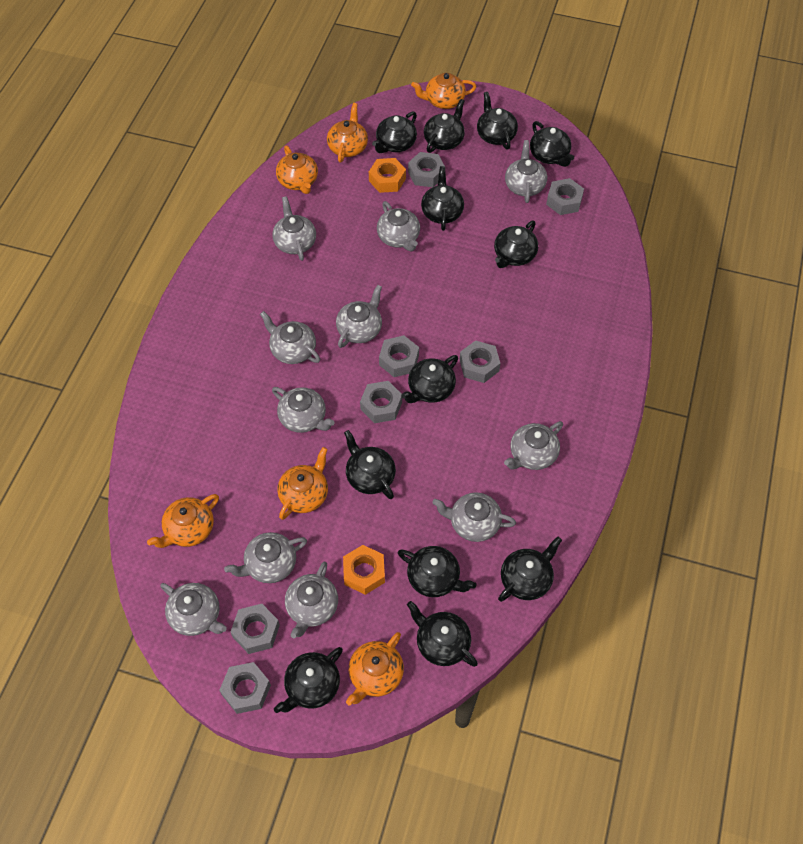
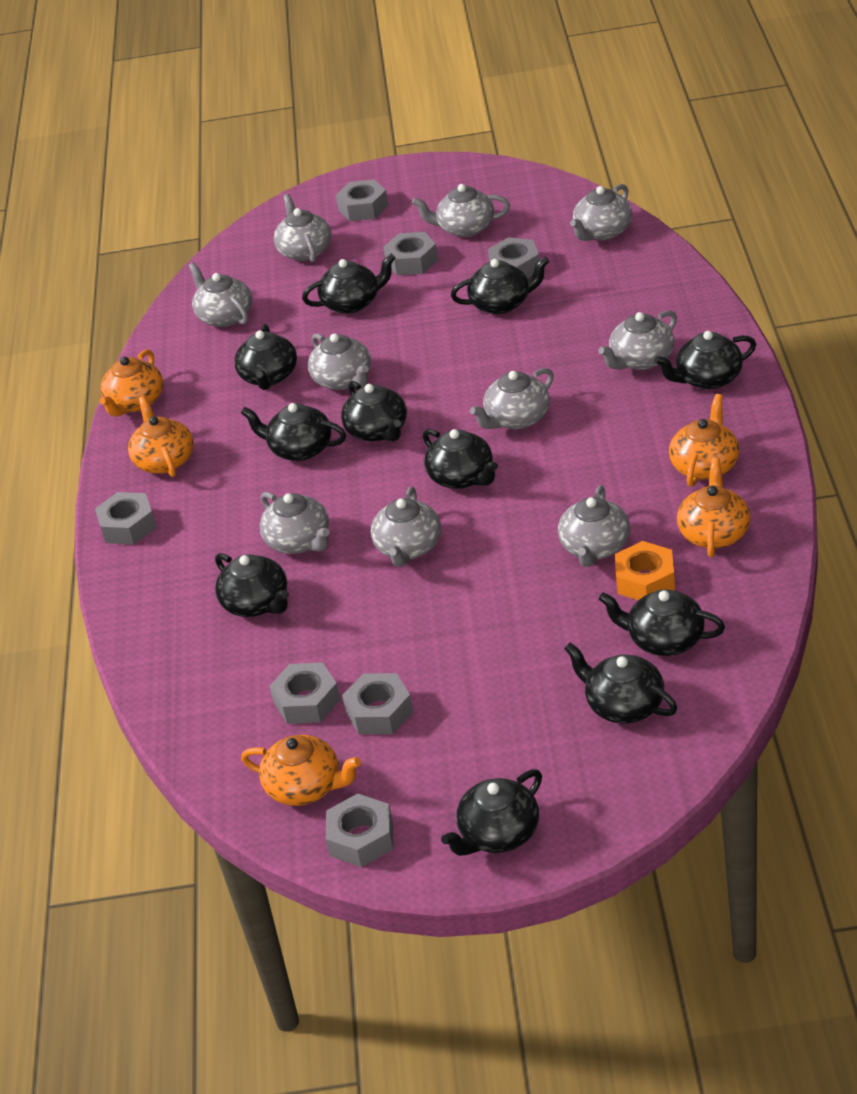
black teapot: [274,647,343,713] [344,430,396,499] [372,112,417,153] [398,546,476,597] [401,355,458,403] [407,601,478,667] [421,166,464,231] [424,99,465,153] [477,92,518,149] [494,221,538,268] [498,536,562,602] [530,121,574,167] = 12 -> [215,553,289,617] [234,324,297,390] [241,403,346,461] [302,254,395,314] [341,381,407,442] [423,429,498,489] [441,769,542,856] [451,257,549,314] [564,643,677,724] [599,589,725,656] [654,331,756,389] = 11
grey teapot: [160,583,227,636] [224,532,307,583] [260,311,320,364] [272,196,316,261] [272,387,335,433] [285,561,338,638] [336,285,382,348] [377,201,420,252] [432,492,516,542] [504,421,563,470] [505,140,547,203] = 11 -> [189,262,252,327] [260,492,330,554] [274,194,332,262] [308,333,371,390] [371,487,441,567] [412,184,510,237] [470,368,554,429] [558,485,630,567] [570,184,632,241] [598,310,677,370] = 10
orange nut: [343,545,385,595] [369,158,406,193] = 2 -> [615,541,675,600] = 1
orange teapot: [147,494,219,548] [276,146,318,194] [277,447,328,520] [327,103,368,163] [346,632,404,705] [411,73,476,109] = 6 -> [99,349,163,417] [128,396,194,477] [241,735,361,806] [669,394,740,487] [677,457,750,557] = 5

